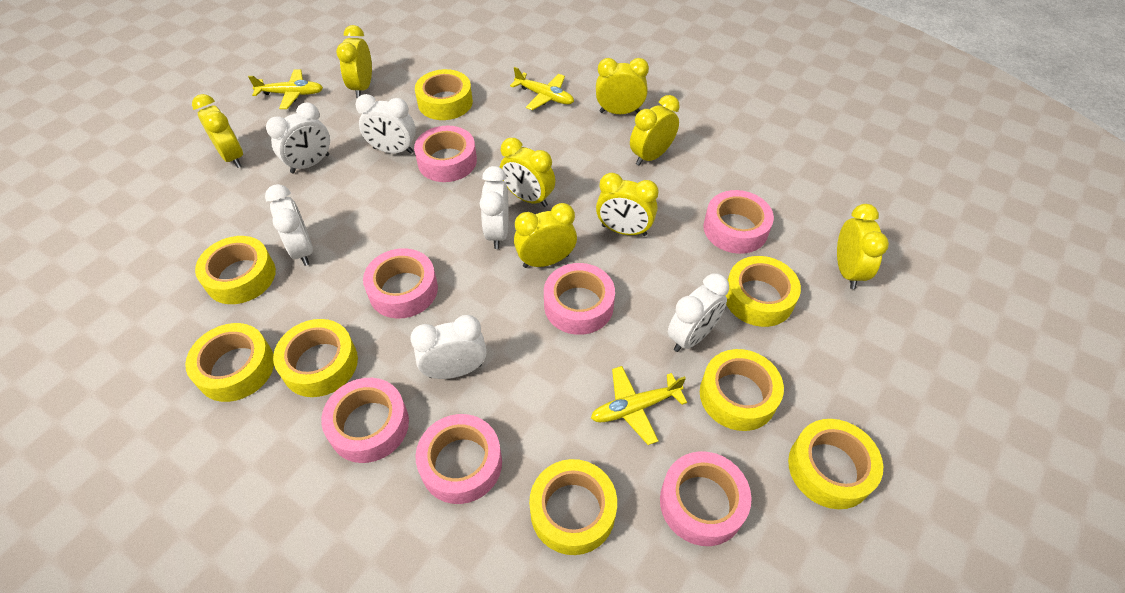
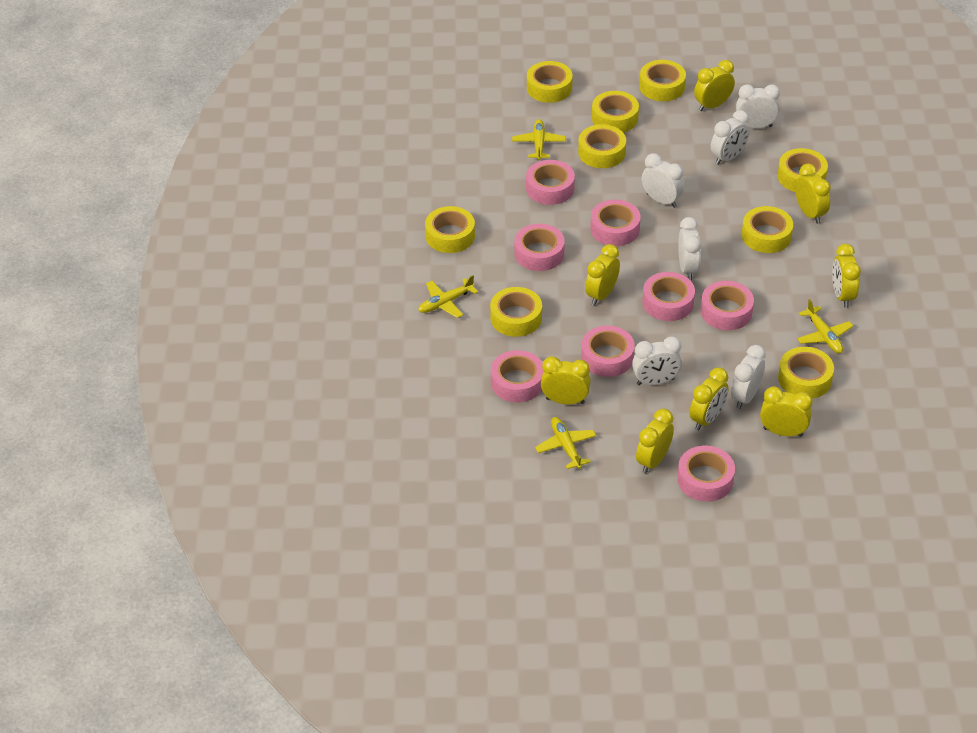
pink tape: [321,378,409,463] [363,248,438,319] [414,126,477,182] [415,414,502,504] [544,263,615,335] [660,451,752,546] [703,190,774,254] = 7 -> [491,350,543,402] [514,224,565,271] [526,160,575,205] [581,326,635,377] [590,200,640,246] [642,272,695,321] [677,446,735,502] [701,281,754,330] = 8
yellow plane: [248,69,323,109] [510,67,574,110] [591,366,687,445] = 3 -> [418,275,478,318] [512,119,566,160] [535,417,596,469] [797,299,853,353] = 4
yellow tape: [185,323,274,402] [195,236,276,304] [273,319,358,397] [415,69,473,120] [529,459,617,555] [700,349,784,431] [725,256,801,327] [788,419,883,509] = 8 -> [425,206,475,253] [490,287,542,337] [527,61,573,103] [578,124,626,168] [592,91,639,133] [639,60,686,101] [742,206,793,253] [778,148,828,192] [778,347,834,398] = 9

